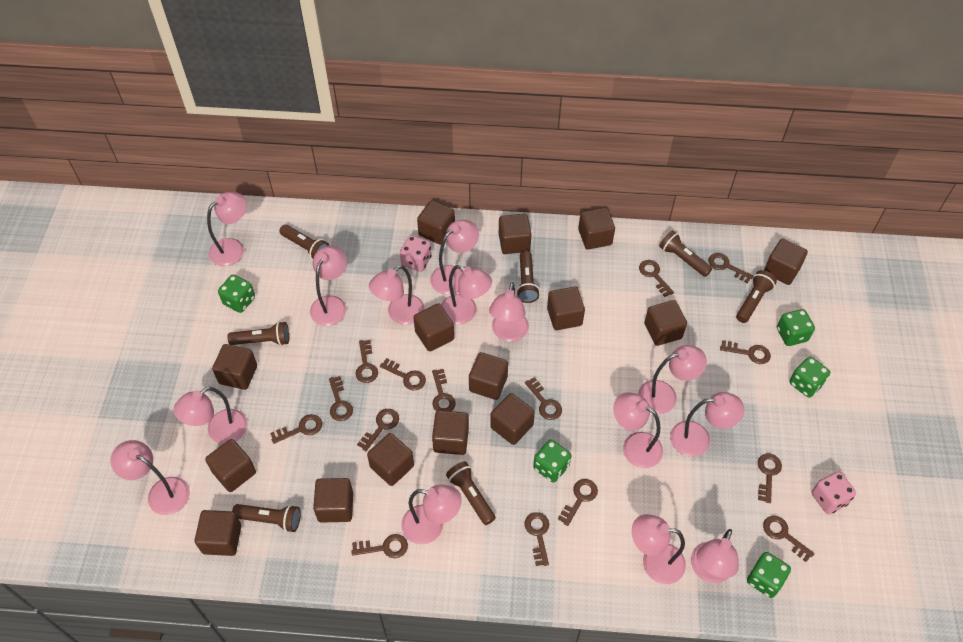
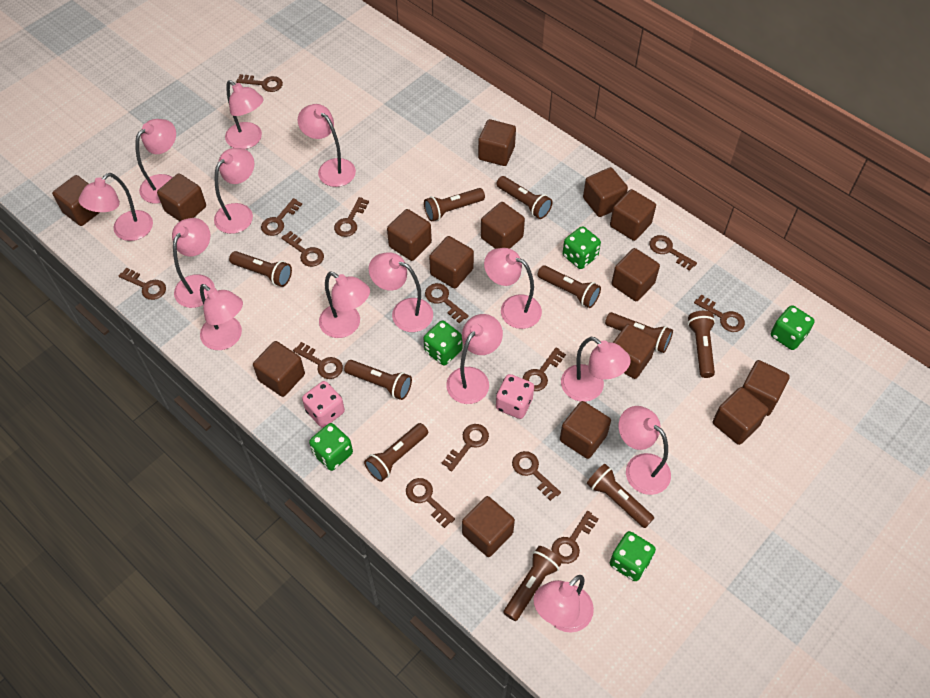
brown flashlight: [227,322,289,346] [232,504,301,532] [279,225,329,259] [446,461,496,525] [516,251,540,303] [659,231,712,277] [736,270,777,323] = 7 -> [229,251,292,287] [344,360,412,400] [364,423,428,482] [424,188,485,222] [496,176,553,219] [503,546,562,621] [537,265,601,308] [587,464,654,528] [605,312,673,353] [688,311,715,378] = 10
brown key: [270,414,322,444] [329,376,353,421] [351,534,408,558] [355,340,378,383] [357,409,399,451] [380,358,426,391] [432,369,456,411] [524,512,549,566] [525,377,562,420] [558,479,598,526] [639,260,674,297] [708,253,753,283] [720,340,771,364] [758,454,782,503] [763,516,815,562] = 15 -> [119,268,166,300] [236,74,283,92] [261,198,302,236] [281,231,324,267] [293,342,343,379] [334,197,369,237] [406,478,455,528] [425,283,469,323] [442,424,489,471] [512,451,561,501] [523,348,566,391] [551,511,599,564] [649,235,697,271] [694,295,745,332] = 14

